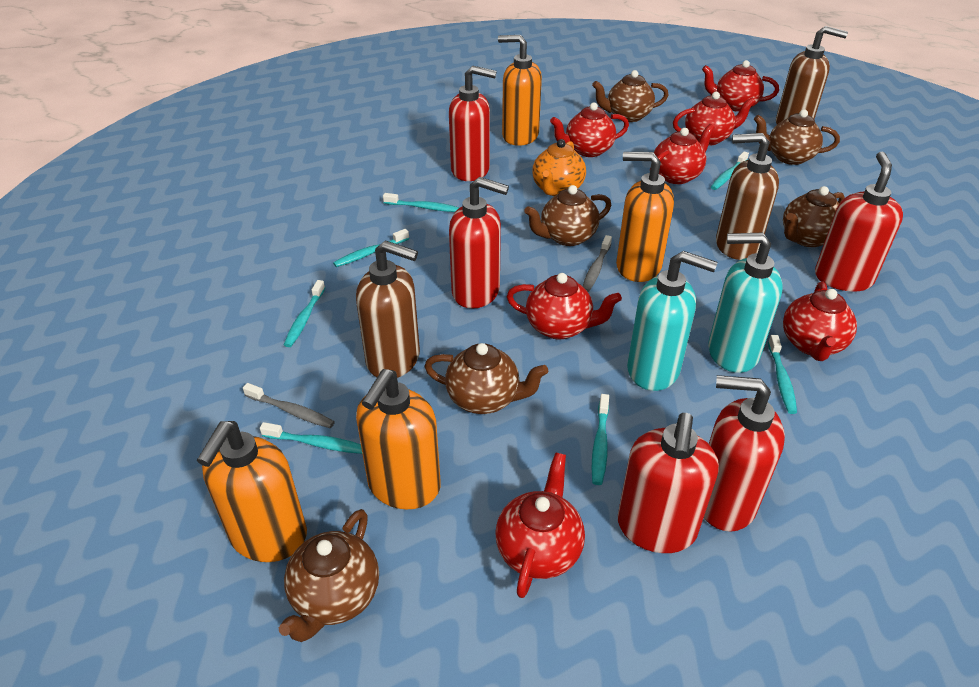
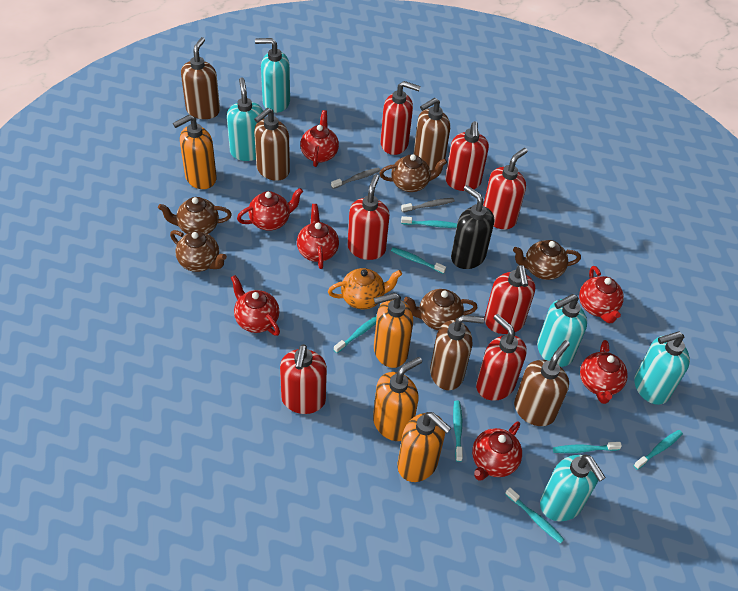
black soap dispenser: none = 0 -> [451,185,494,269] = 1
brown soap dispenser: [356,240,420,378] [716,133,779,260] [776,26,848,124] = 3 -> [181,37,220,119] [254,108,290,181] [414,98,450,170] [430,315,484,390] [514,340,570,426] = 5
brown teapot: [279,509,379,642] [424,343,548,414] [524,185,611,246] [592,70,668,122] [754,109,840,165] [783,186,845,247] = 6 -> [158,197,232,234] [170,230,227,272] [379,154,447,192] [404,289,478,330] [513,240,581,280] = 5
red soap dispenser: [449,66,497,181] [449,177,509,309] [618,413,719,553] [704,375,785,532] [815,152,903,292] = 5 -> [280,344,327,414] [348,174,390,260] [381,81,421,155] [445,121,489,191] [476,314,527,401] [483,148,528,229] [484,265,535,334] = 7
turquoise soap dispenser: [627,251,718,391] [708,233,783,373] = 2 -> [227,77,265,161] [255,38,290,113] [537,294,587,367] [540,454,606,521] [634,331,690,405] = 5

